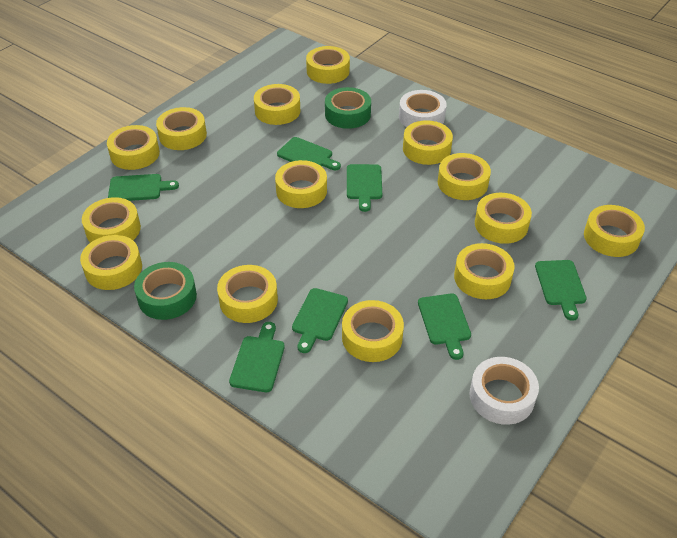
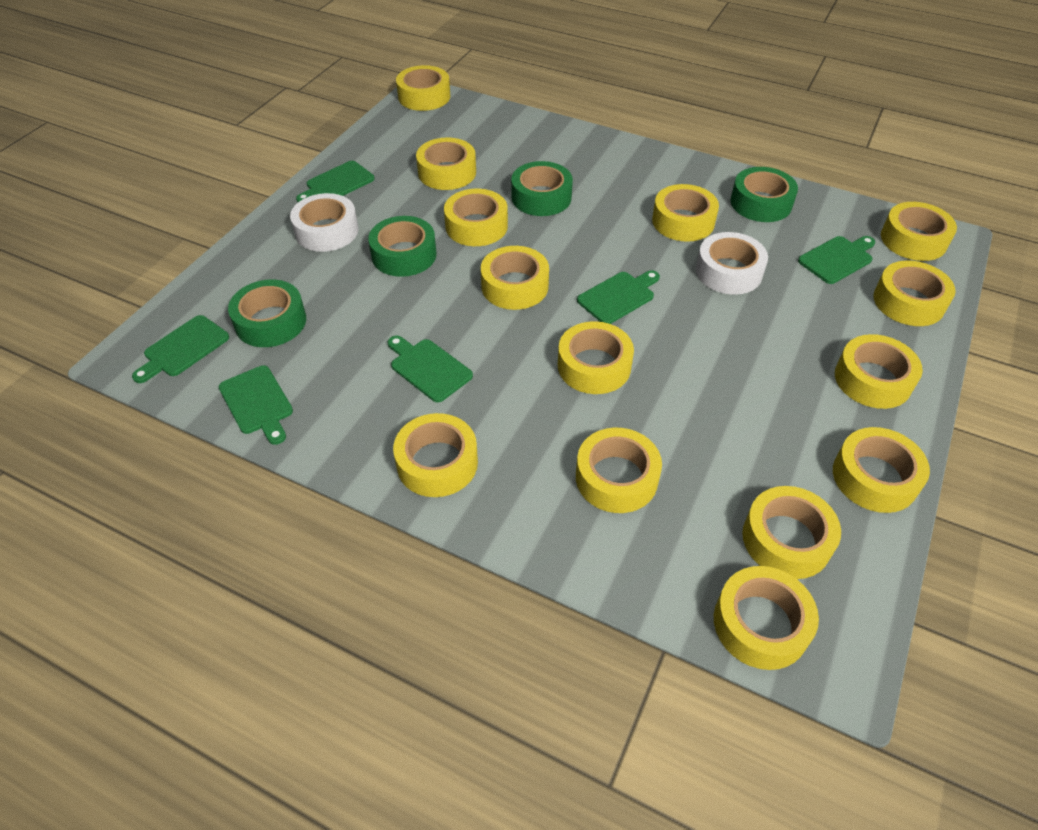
green cutting board: [108,174,179,201] [229,322,285,392] [277,137,341,170] [292,288,348,353] [347,164,382,212] [418,293,471,360] [535,260,587,321] = 7 -> [132,315,229,383] [219,365,293,445] [296,161,375,202] [388,335,473,402] [577,270,660,324] [798,236,875,284] = 6
green tape: [134,262,197,320] [325,87,371,129] = 2 -> [228,280,306,347] [368,216,437,277] [511,161,573,216] [730,167,798,222] = 4

